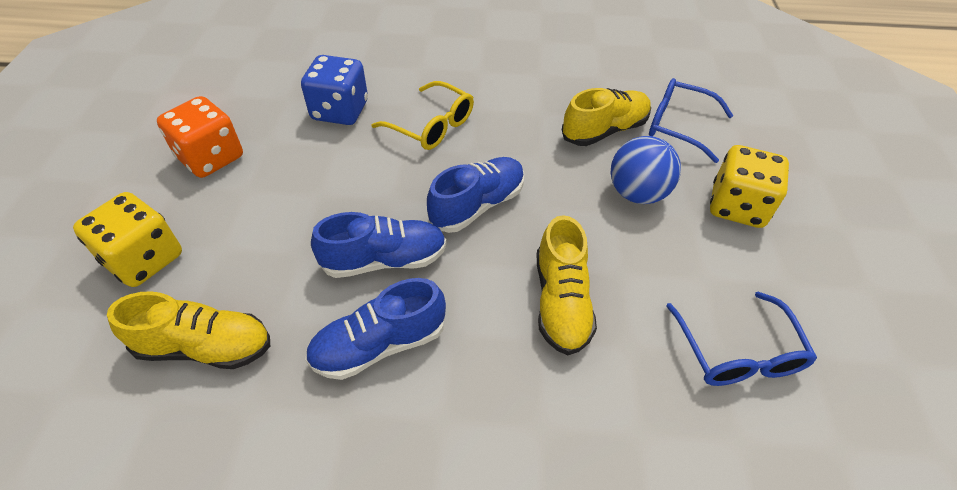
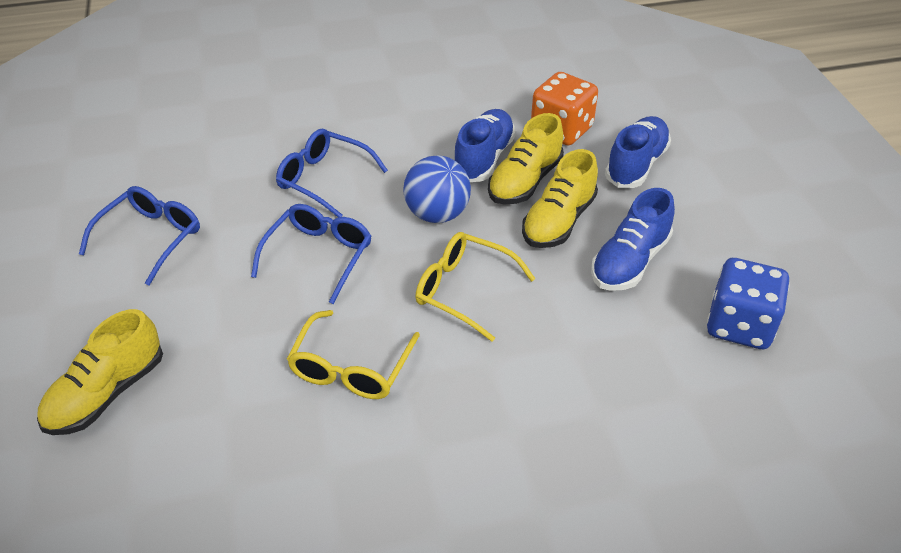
blue glasses: [649,78,733,163] [666,292,817,386] = 2 -> [79,186,200,285] [251,204,372,304] [276,129,388,217] = 3
yellow dice: [73,192,182,287] [710,145,789,228] = 2 -> none = 0
yellow glasses: [371,81,474,150] = 1 -> [287,310,420,399] [415,232,536,342] = 2

